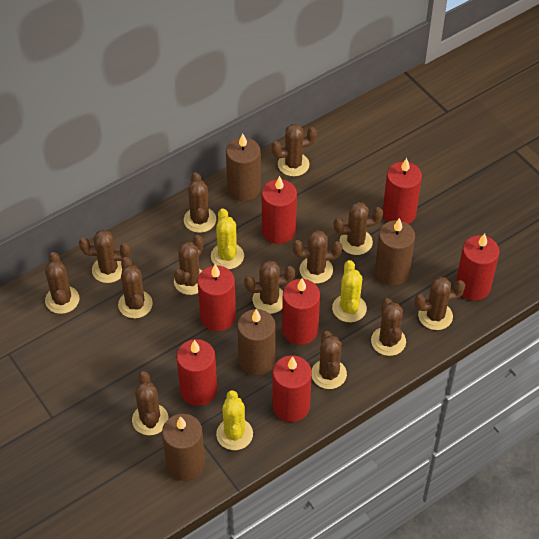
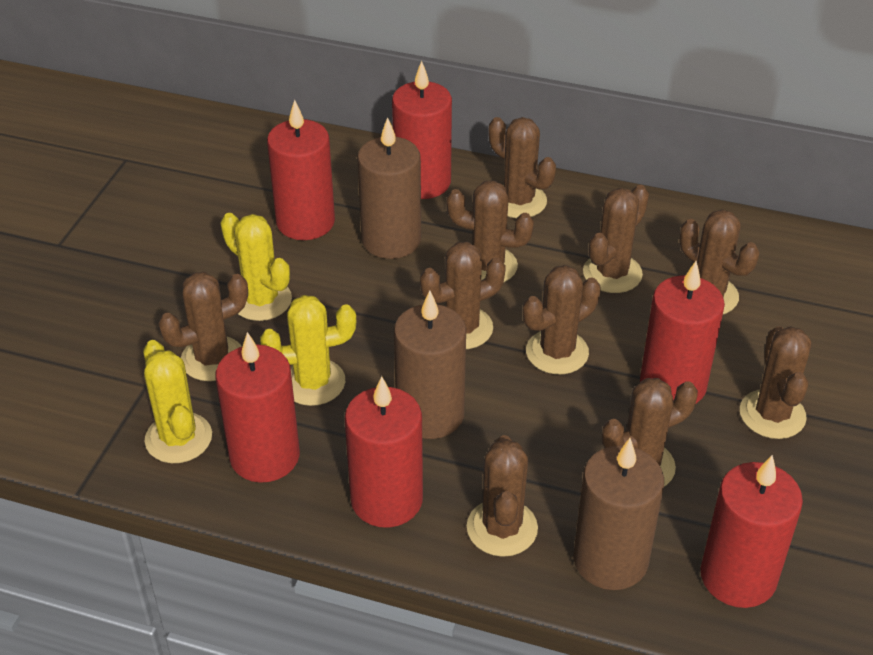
brown cactus: [45,252,79,314] [79,230,130,283] [118,257,153,318] [132,371,169,435] [174,235,203,295] [184,172,216,233] [244,260,295,314] [271,124,317,177] [292,230,342,283] [312,331,347,389] [334,202,383,255] [371,298,406,356] [414,277,466,330] = 13 -> [158,272,248,381] [420,242,506,349] [447,181,534,282] [467,435,538,557] [488,117,556,218] [523,265,601,374] [583,185,649,293] [602,378,698,487] [680,209,759,314] [740,326,811,439] = 10
brown candle: [162,414,205,481] [226,133,261,202] [237,309,276,375] [375,218,415,286] = 4 -> [357,117,421,259] [394,290,466,439] [573,438,664,590] = 3
red candle: [176,339,217,406] [197,264,236,331] [262,176,297,244] [272,355,312,422] [282,278,320,345] [383,158,422,224] [456,233,499,301] = 7 -> [216,332,300,483] [267,100,335,240] [345,376,423,528] [392,61,452,199] [640,261,725,403] [701,455,803,608] = 6

